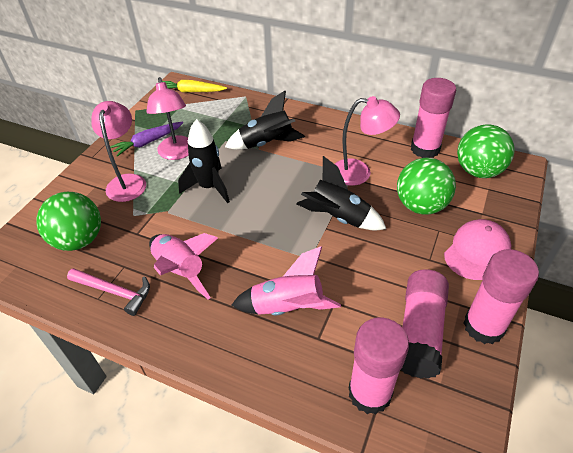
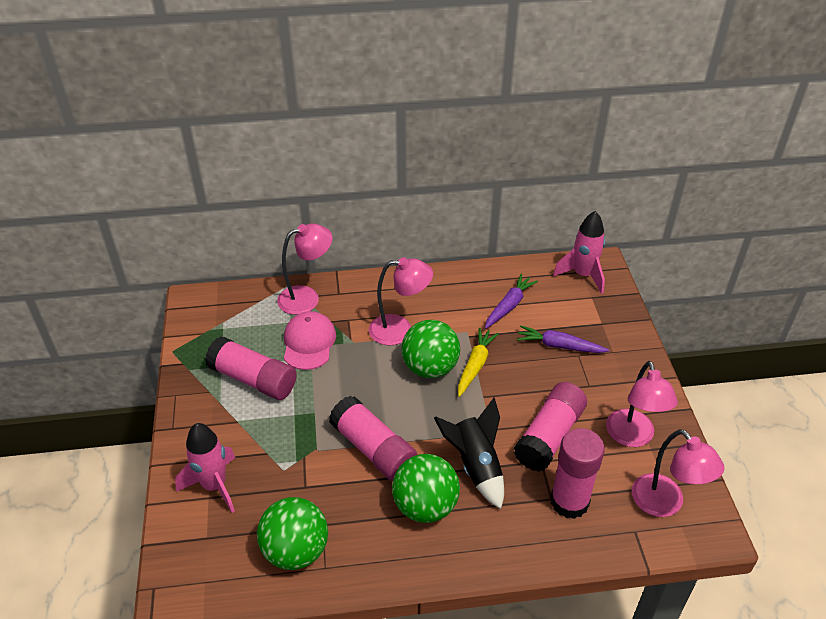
black rocket: [178,119,230,203] [225,91,305,150] [297,156,386,230] = 3 -> [434,398,504,509] = 1
pink hammer: [67,268,150,316] = 1 -> none = 0
pink lamp: [91,101,146,202] [146,77,189,160] [335,96,400,186] = 3 -> [277,223,333,315] [369,257,433,345] [606,361,678,447] [632,429,724,517] = 4
purple carrot: [110,122,183,156] = 1 -> [485,274,538,329] [517,325,609,353] = 2

